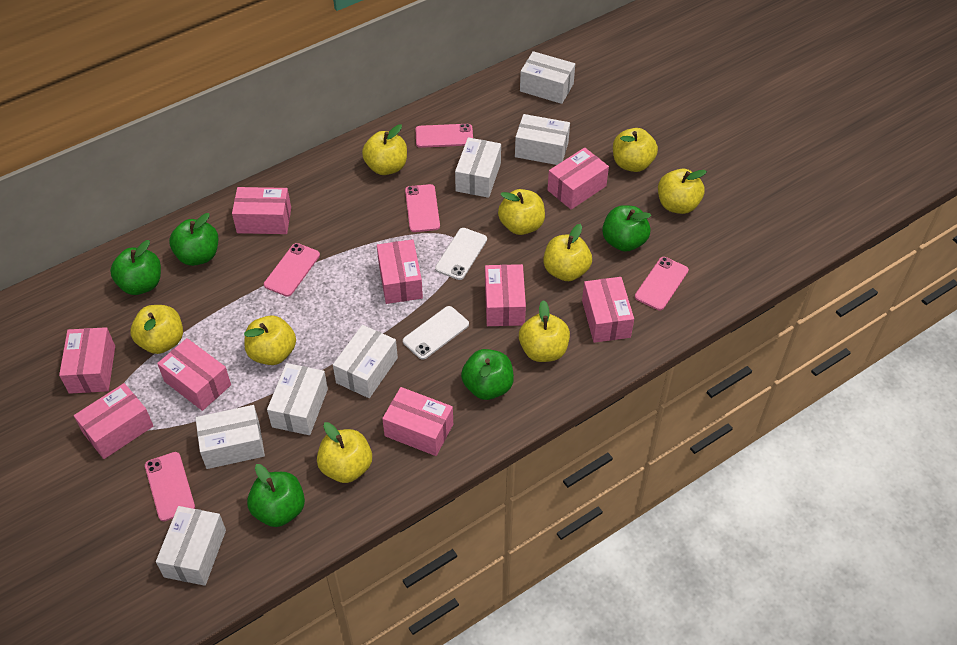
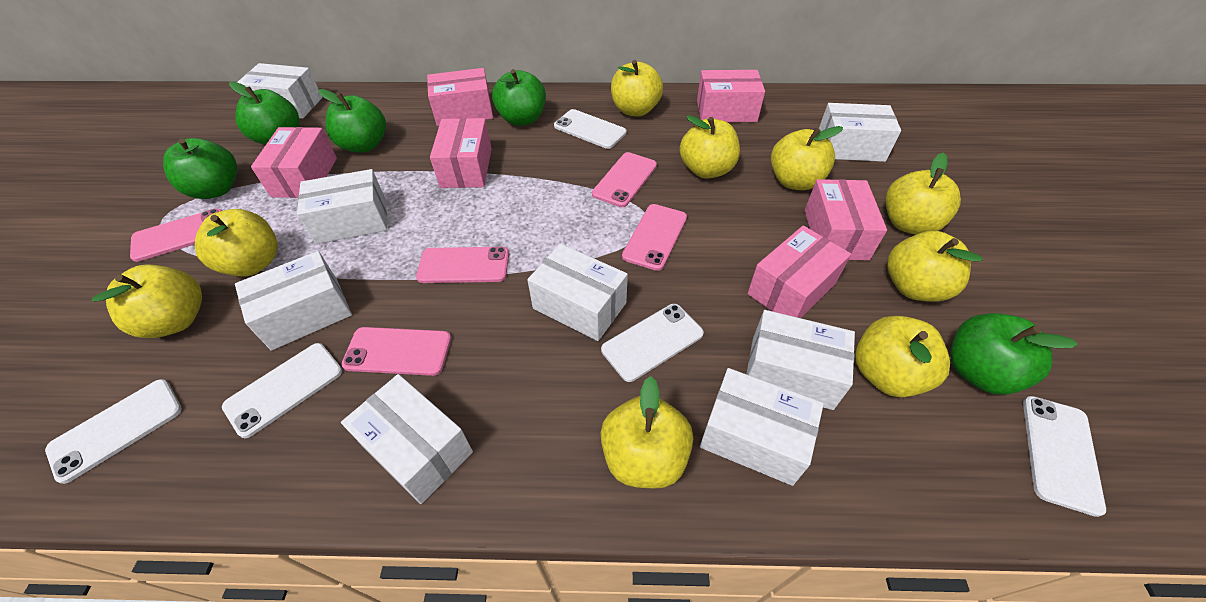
pink box: [59,327,115,394] [74,383,153,459] [157,338,231,411] [232,187,291,234] [377,239,423,304] [382,387,453,456] [485,264,526,326] [547,147,609,210] [582,277,634,343] = 9 -> [251,127,337,198] [427,68,493,126] [430,118,492,188] [697,70,765,122] [748,225,851,318] [805,179,887,260] = 6
white box: [156,506,226,586] [196,405,265,469] [267,363,328,435] [333,325,398,398] [455,137,501,198] [515,114,570,165] [520,51,575,104] = 7 -> [235,251,352,351] [237,63,322,119] [297,169,387,244] [341,374,473,504] [527,244,628,341] [700,368,824,486] [746,310,855,410] [819,103,901,162] = 8
white phone: [403,306,469,360] [435,228,487,280] = 2 -> [45,379,182,484] [222,343,342,438] [554,109,626,149] [601,304,704,382] [1023,396,1106,517] = 5

